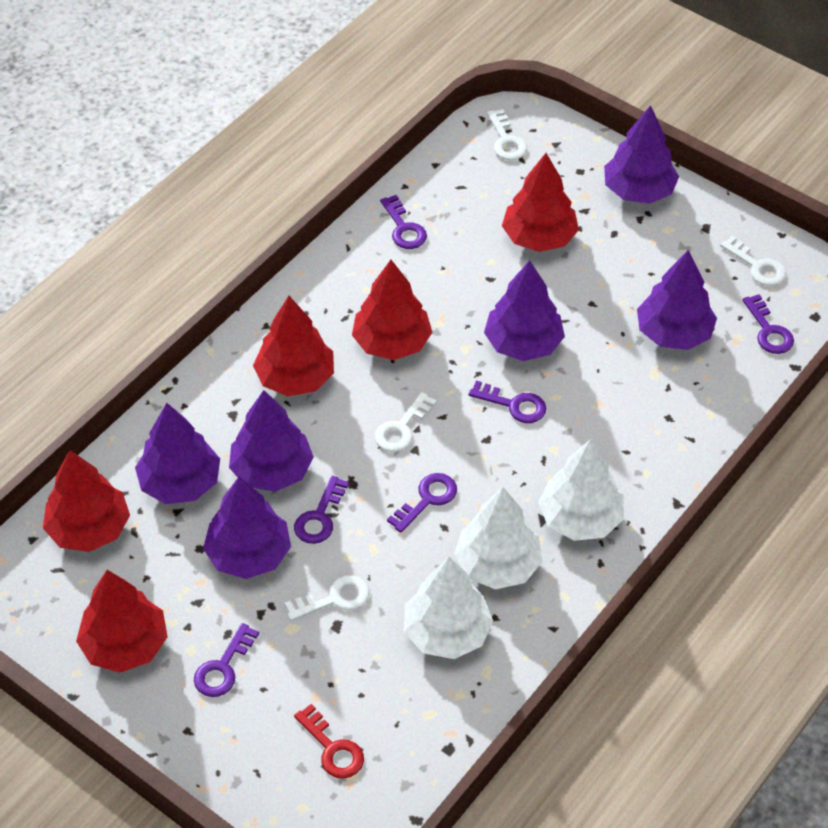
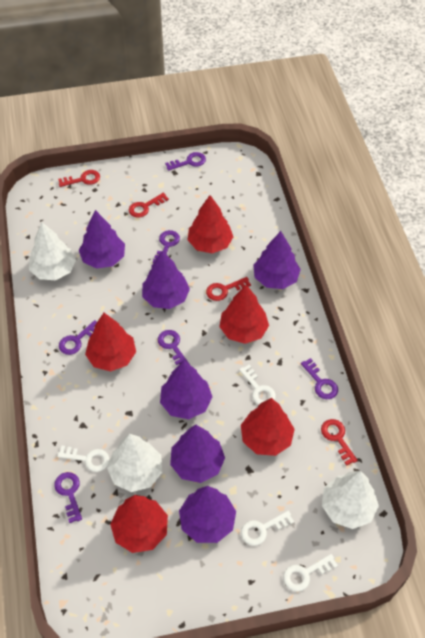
red key: [294,704,364,779] = 1 -> [58,170,100,187] [129,193,169,218] [206,277,251,301] [321,419,358,466] = 4

